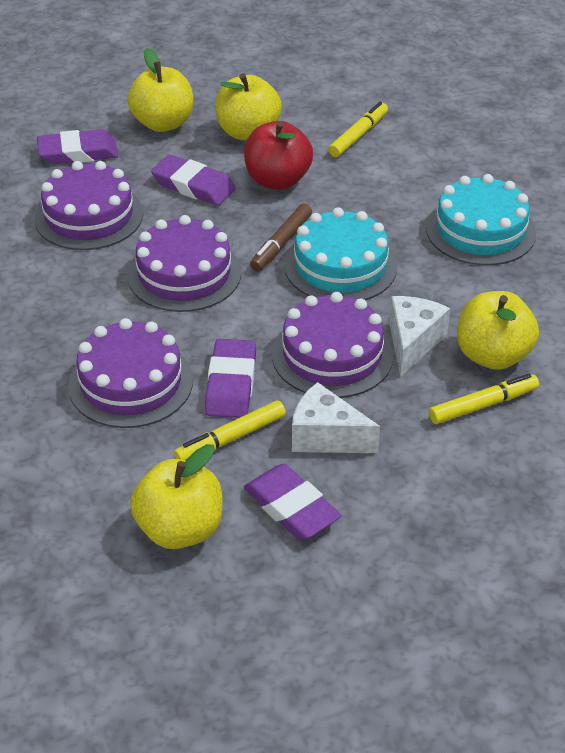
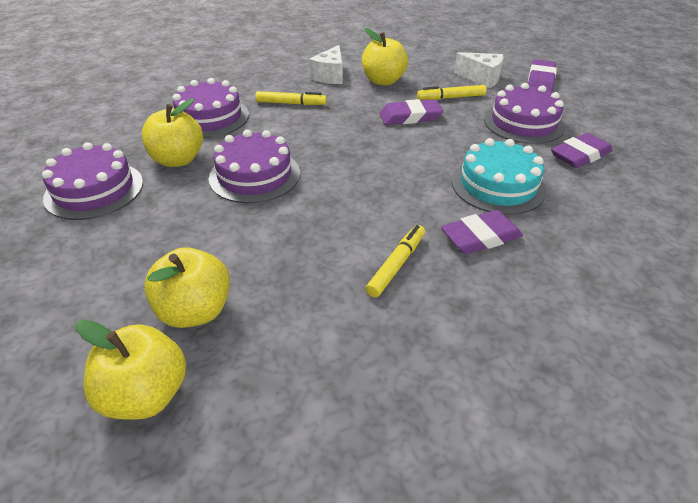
brown marker: [250,204,312,271] = 1 -> none = 0
red apple: [244,121,313,190] = 1 -> none = 0
turquoise cake: [284,207,397,300] [426,174,536,266] = 2 -> [452,138,547,215] = 1

